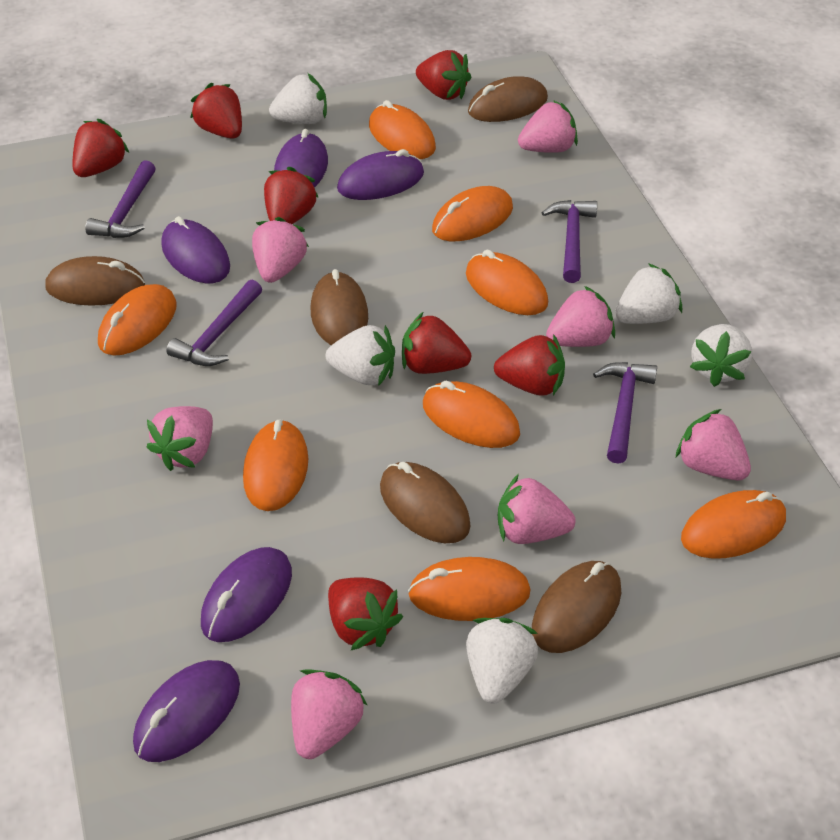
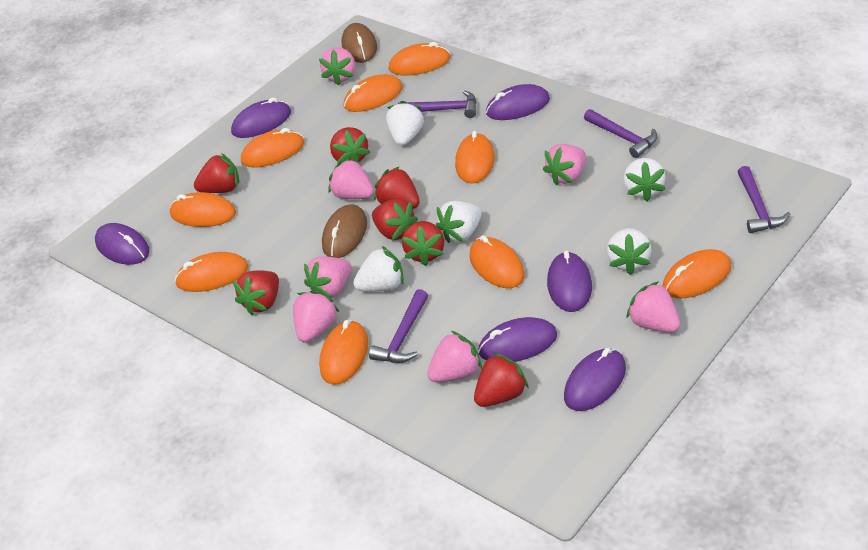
brown mouse: [45,256,145,306] [311,269,368,345] [380,462,471,543] [468,76,548,122] [532,561,621,653] = 5 -> [322,204,367,258] [342,23,377,63] = 2
orange mouse: [98,284,177,355] [243,419,308,511] [369,100,436,159] [408,557,531,621] [423,381,520,448] [432,186,513,241] [466,249,548,315] [681,490,786,559] = 8 -> [170,192,236,227] [174,252,249,292] [241,128,305,167] [319,320,368,385] [344,74,403,112] [389,42,450,76] [455,131,495,184] [469,235,525,288] [662,249,732,298] = 9
purple mouse: [133,660,240,762] [161,216,230,283] [201,547,292,642] [274,129,328,188] [337,149,424,200] = 5 -> [95,223,150,265] [231,97,291,138] [478,317,557,362] [486,84,550,120] [547,251,592,312] [564,348,626,411] = 6

